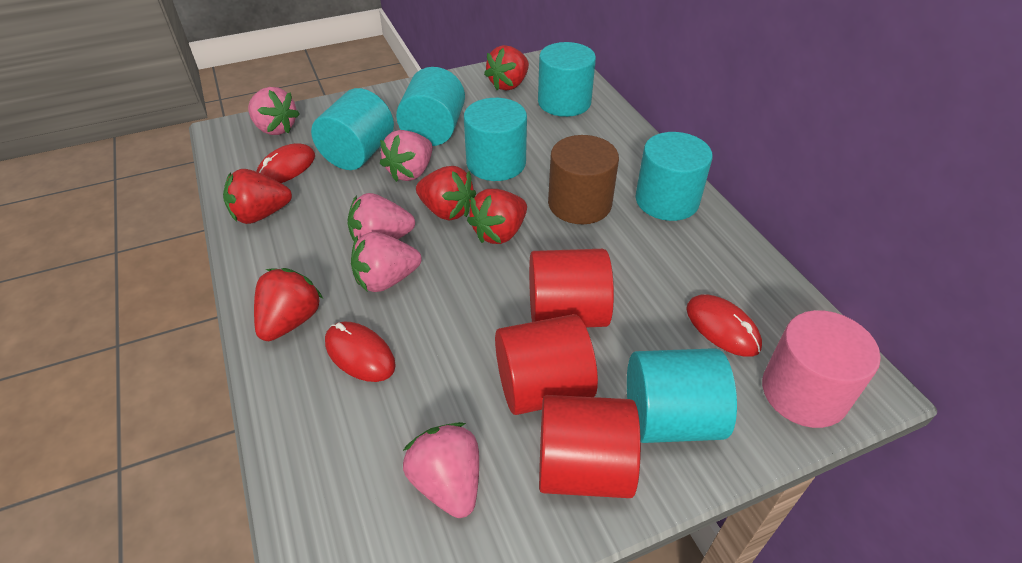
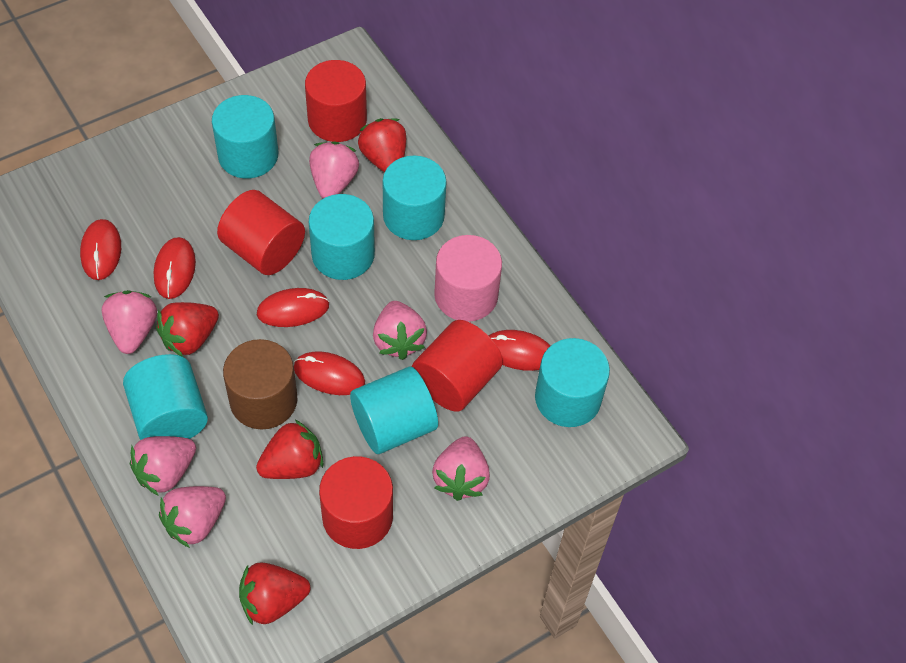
pink strawberry: [248,87,300,135] [347,193,415,241] [351,232,422,292] [380,130,433,182] [403,422,479,518] = 5 -> [102,290,157,354] [130,436,196,496] [159,486,226,548] [309,141,359,199] [373,301,427,360] [432,436,490,501] = 6
red cylinder: [495,314,598,415] [529,249,614,327] [539,395,641,498] = 3 -> [217,190,305,275] [305,60,367,142] [319,456,393,549] [412,320,503,412] = 4
red mouse: [256,143,315,183] [325,322,396,382] [686,294,762,357] = 3 -> [80,219,121,280] [154,237,196,299] [257,288,329,327] [294,351,365,395] [489,330,550,371] = 5
red strawberry: [223,169,292,224] [254,268,323,341] [416,166,476,221] [467,189,527,244] [484,45,529,91] = 5 -> [156,302,219,357] [239,562,310,625] [256,420,323,479] [358,118,406,172] = 4

